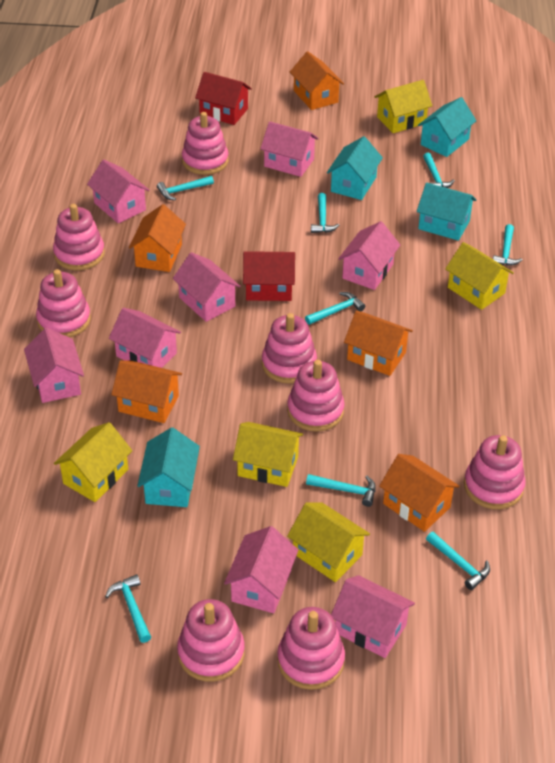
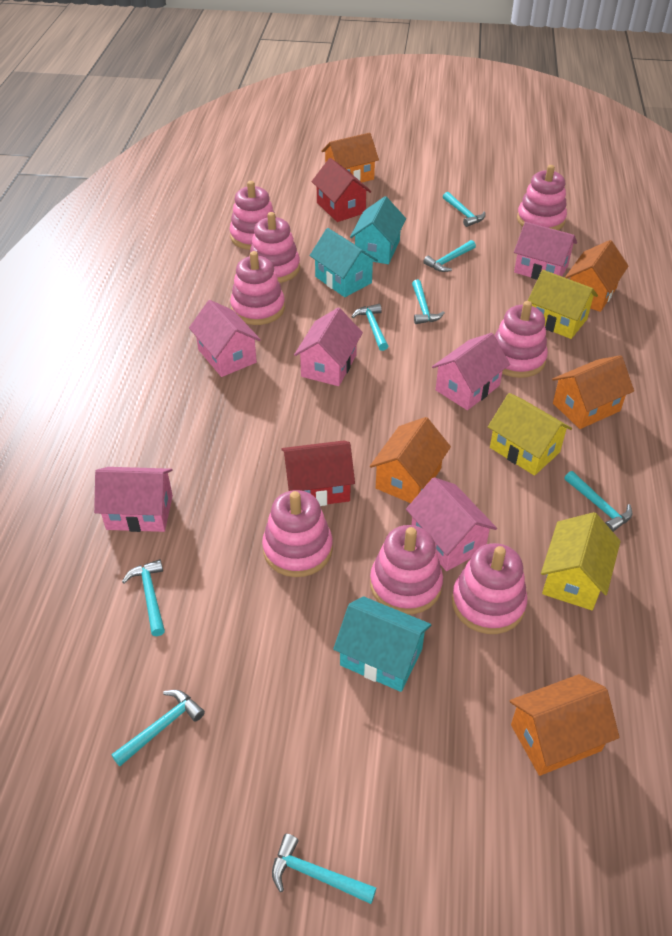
pink house: [24,327,84,403] [87,160,150,223] [109,308,181,368] [173,252,241,322] [224,526,299,613] [260,121,319,177] [331,575,415,658] [338,221,400,290] = 8 -> [94,467,173,532] [189,300,261,377] [294,308,363,386] [406,477,497,571] [432,333,510,410] [514,222,577,280] = 6
turquoise house: [137,427,200,507] [327,136,383,200] [417,183,476,241] [418,97,476,157] = 4 -> [310,228,378,297] [333,596,431,692] [350,196,406,264] = 3
yellow house: [54,422,132,502] [233,422,303,487] [287,502,370,582] [375,80,432,133] [445,242,514,310] = 5 -> [488,393,572,476] [528,270,598,339] [541,512,621,610] = 3

